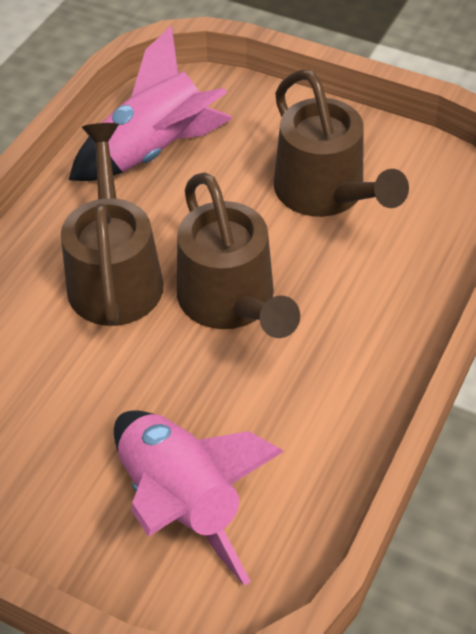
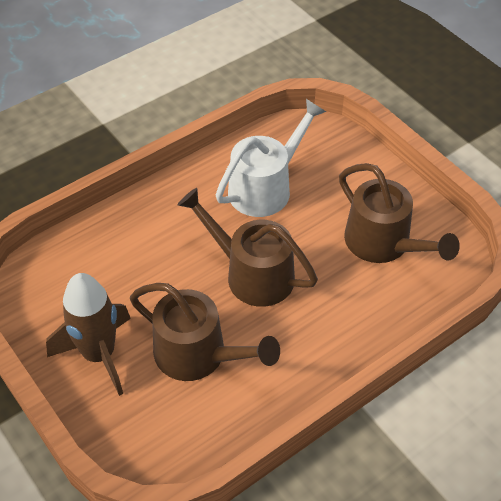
brown rocket: none = 0 -> [46,273,131,396] = 1
pink rocket: [69,25,233,181] [114,410,284,586] = 2 -> none = 0
white watering can: none = 0 -> [216,99,326,217] = 1

